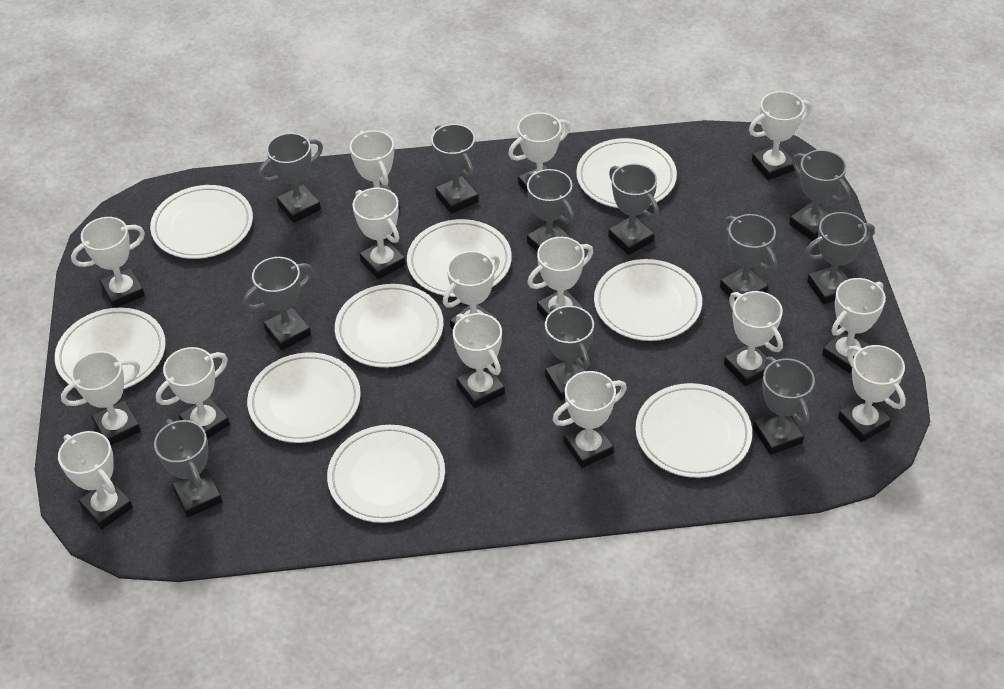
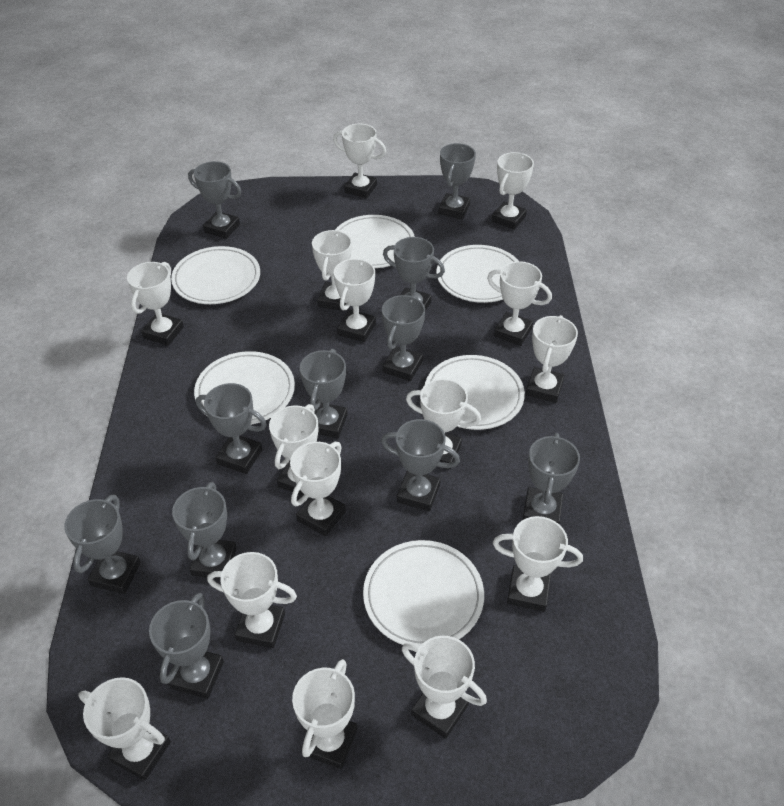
white plate: [55,308,166,389] [150,185,253,259] [247,353,361,443] [327,425,445,523] [335,284,443,368] [407,219,512,297] [576,138,677,208] [594,259,702,341] [636,383,752,478] = 9 -> [171,246,260,304] [194,351,295,425] [335,215,415,268] [363,540,484,647] [425,355,525,430] [436,245,519,303] = 6

